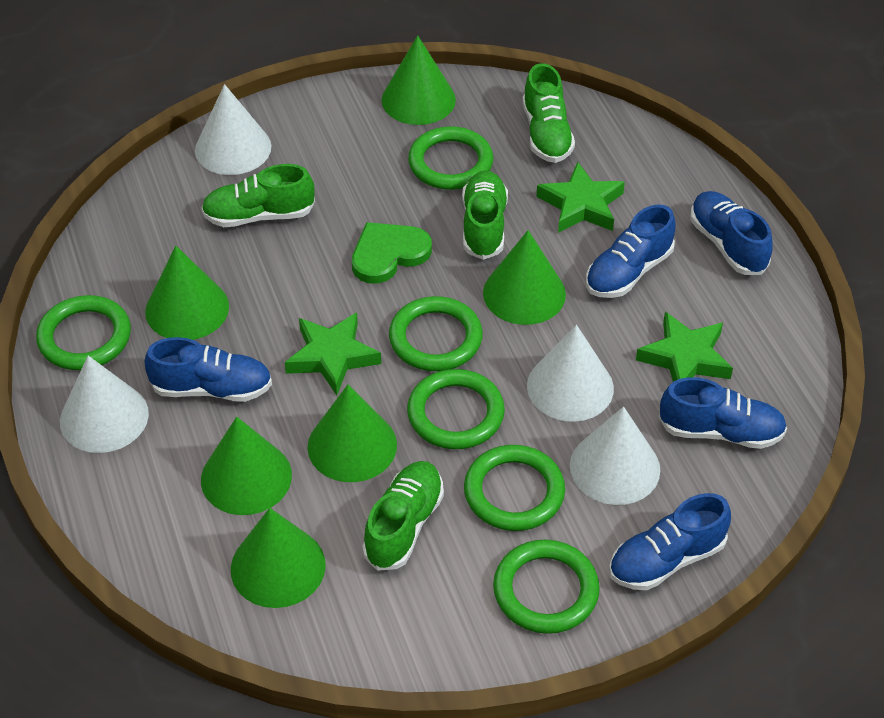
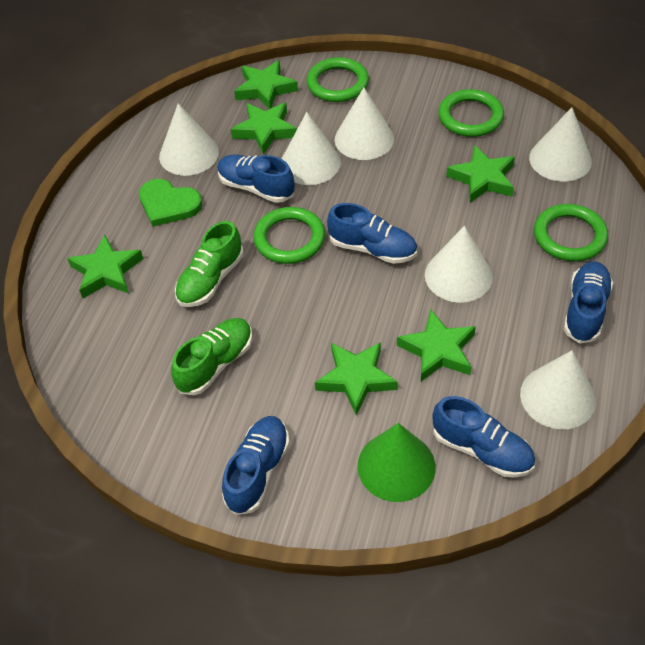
green cone: [145,246,229,340] [201,417,292,515] [231,508,326,608] [308,385,397,482] [381,35,456,125] [483,230,566,325] = 6 -> [358,423,435,502] = 1
green ring: [36,295,131,370] [389,296,483,371] [407,369,505,449] [408,126,493,190] [464,445,565,531] [493,540,600,634] = 6 -> [253,207,325,264] [306,57,369,102] [438,89,504,137] [534,204,608,261] = 4
green shoe: [201,164,315,227] [362,461,444,571] [462,170,508,260] [522,63,575,163] = 4 -> [171,318,252,395] [175,221,244,307] = 2
green star: [285,313,381,395] [536,162,625,233] [636,312,733,382] = 3 -> [67,235,143,298] [231,103,297,155] [234,60,298,109] [315,342,398,416] [397,309,476,381] [446,145,515,203] = 6
white cone: [60,356,149,453] [195,84,271,175] [527,325,614,422] [570,406,660,505] = 4 -> [159,103,219,176] [282,112,341,185] [335,88,394,160] [425,226,493,303] [520,350,596,430] [529,107,592,182] = 6

